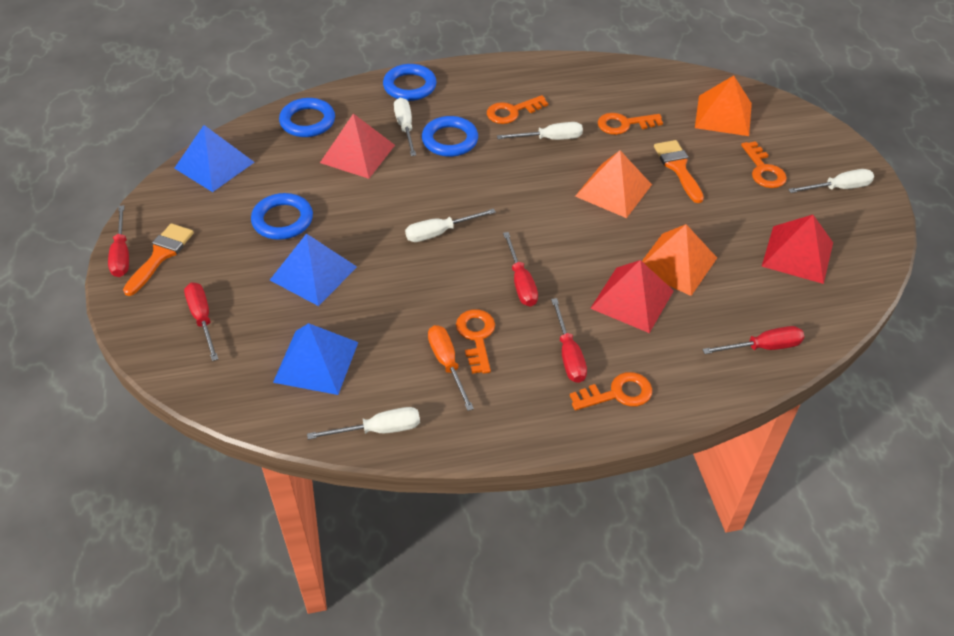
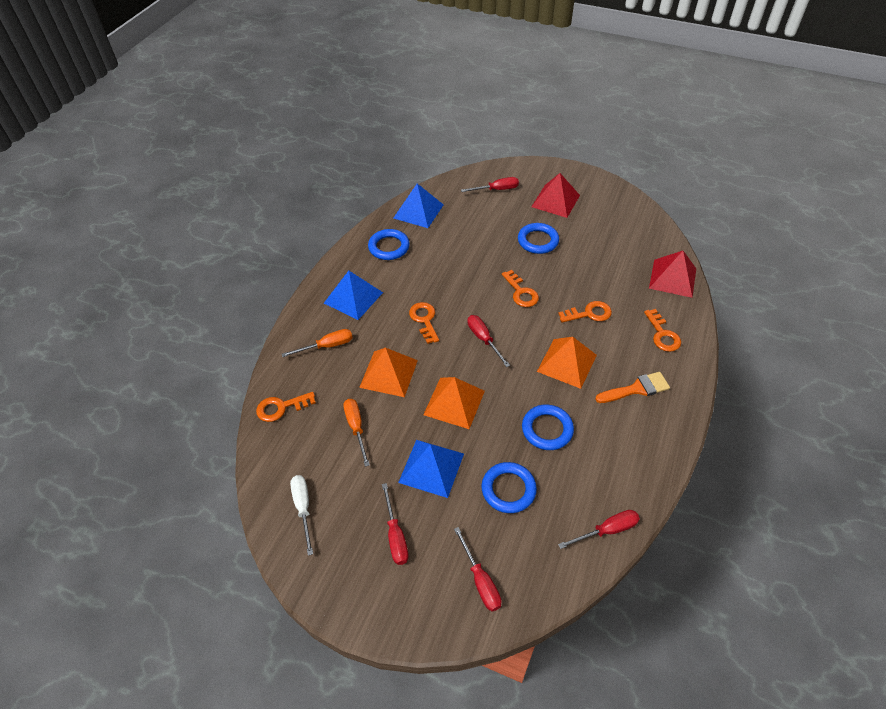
orange brush: [123,223,194,296] [654,140,704,203] = 2 -> [595,372,670,403] = 1
orange screwdriver: [428,325,474,411] = 1 -> [282,329,353,357] [343,399,370,467] = 2
red pyramid: [320,114,395,179] [590,260,674,333] [762,215,833,284] = 3 -> [531,173,580,218] [649,251,696,298] = 2
white screwdriver: [307,407,420,440] [394,98,416,156] [405,209,496,242] [497,122,583,140] [788,169,874,193] = 5 -> [290,475,313,555] = 1

